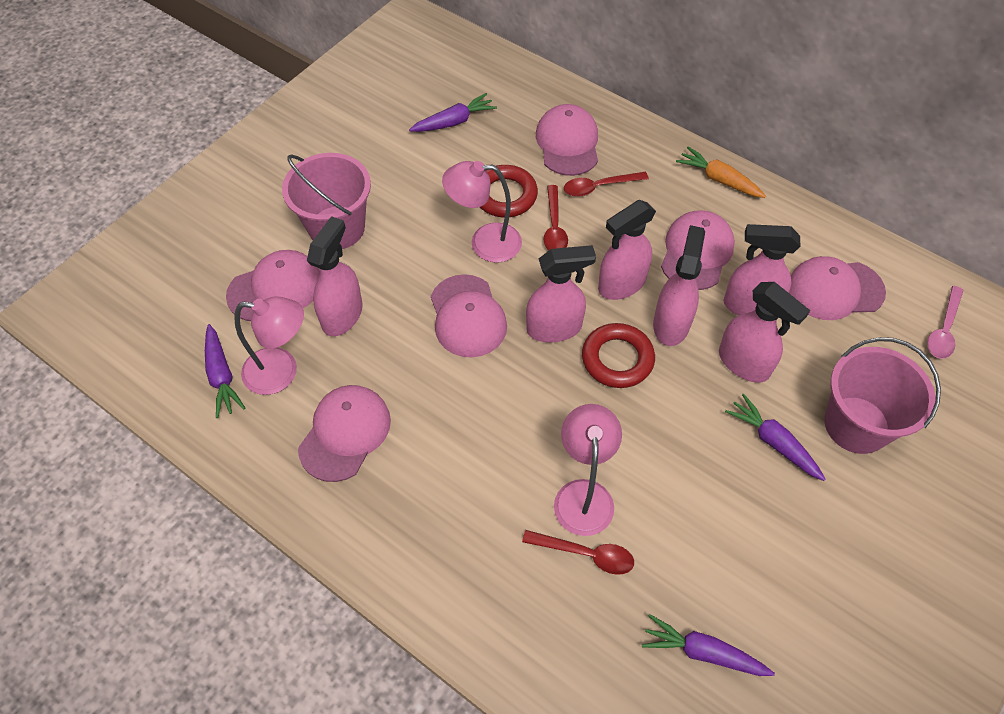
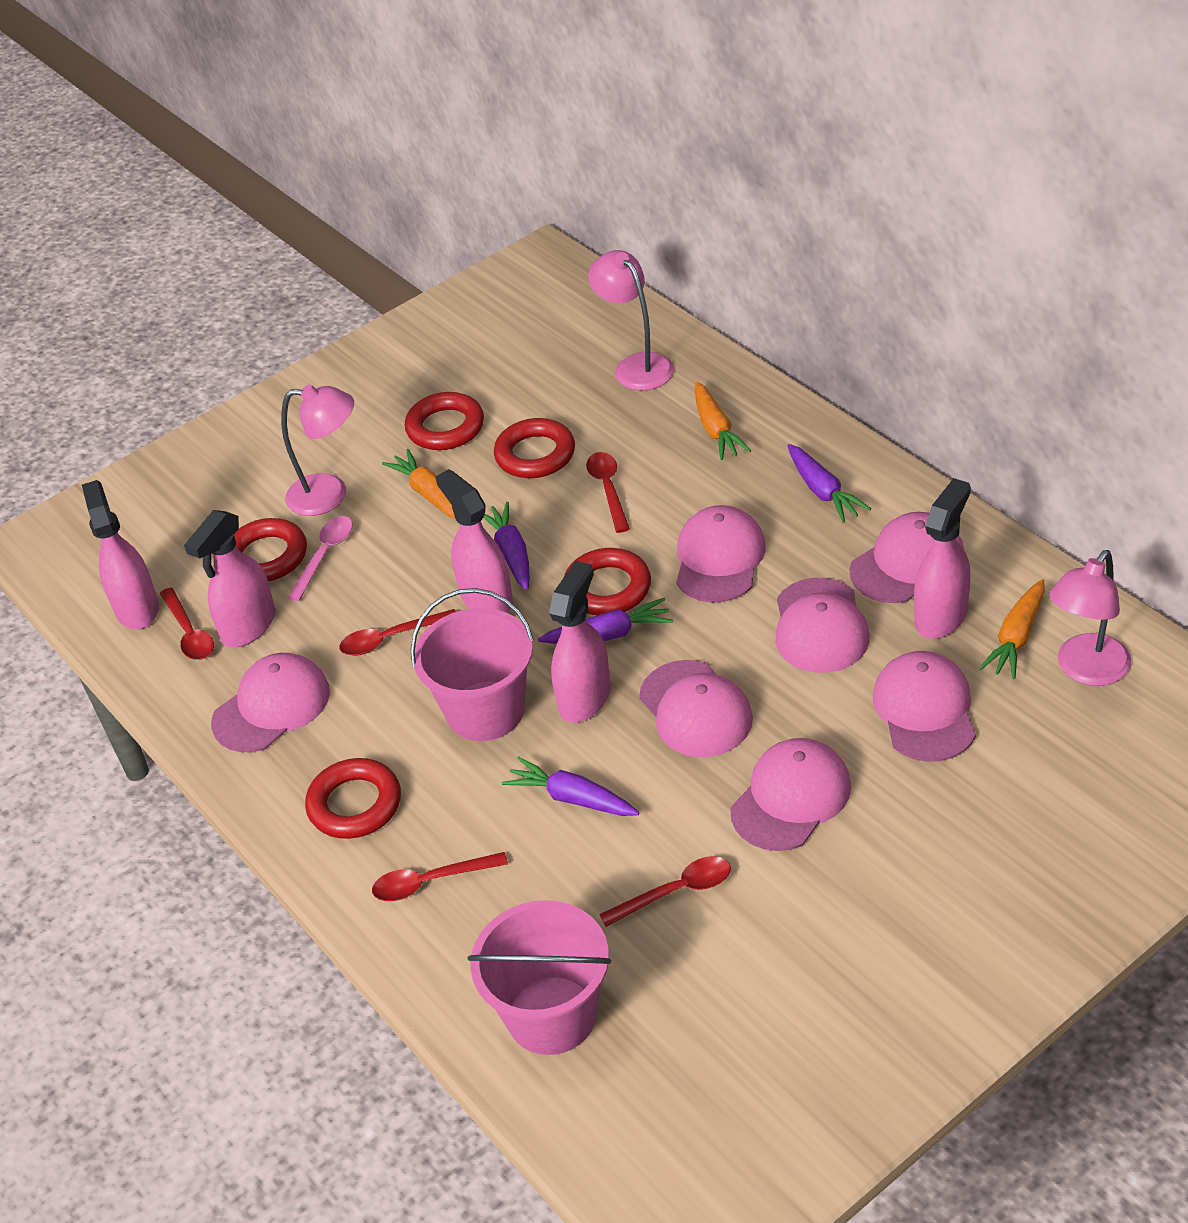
orange carrot: [676,146,766,198] = 1 -> [382,449,455,518] [695,382,751,460] [979,579,1045,679] = 3
pink cap: [226,250,320,321] [298,385,391,482] [431,274,507,357] [536,104,598,176] [661,210,735,290] [789,256,886,320] = 6 -> [211,653,330,752] [639,660,753,757] [676,505,766,603] [731,738,851,851] [776,578,869,673] [850,512,964,603] [873,651,976,762] = 7
pink spray bottle: [307,216,363,336] [526,245,596,343] [598,200,656,300] [653,225,705,346] [719,282,810,383] [723,224,800,315] = 6 -> [82,480,159,629] [184,510,275,647] [435,469,513,613] [549,561,610,723] [914,478,971,639] = 5
red ring: [480,165,538,217] [582,323,655,388] = 2 -> [234,518,307,582] [305,758,401,839] [405,392,484,450] [494,418,575,478] [564,548,651,615] = 5
red spoon: [522,530,634,575] [544,185,568,250] [564,172,649,197] = 3 -> [160,588,214,660] [339,609,456,656] [372,852,508,901] [586,452,630,533] [599,856,731,927] = 5

